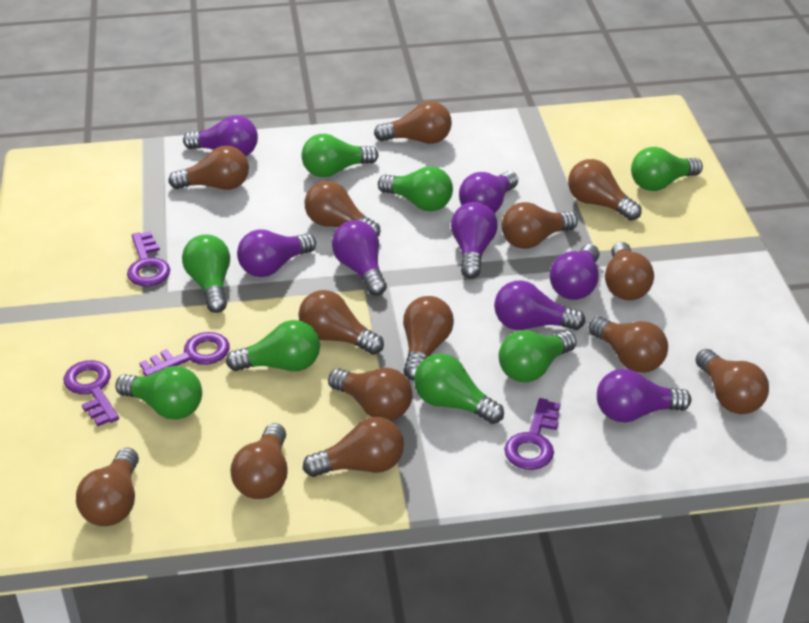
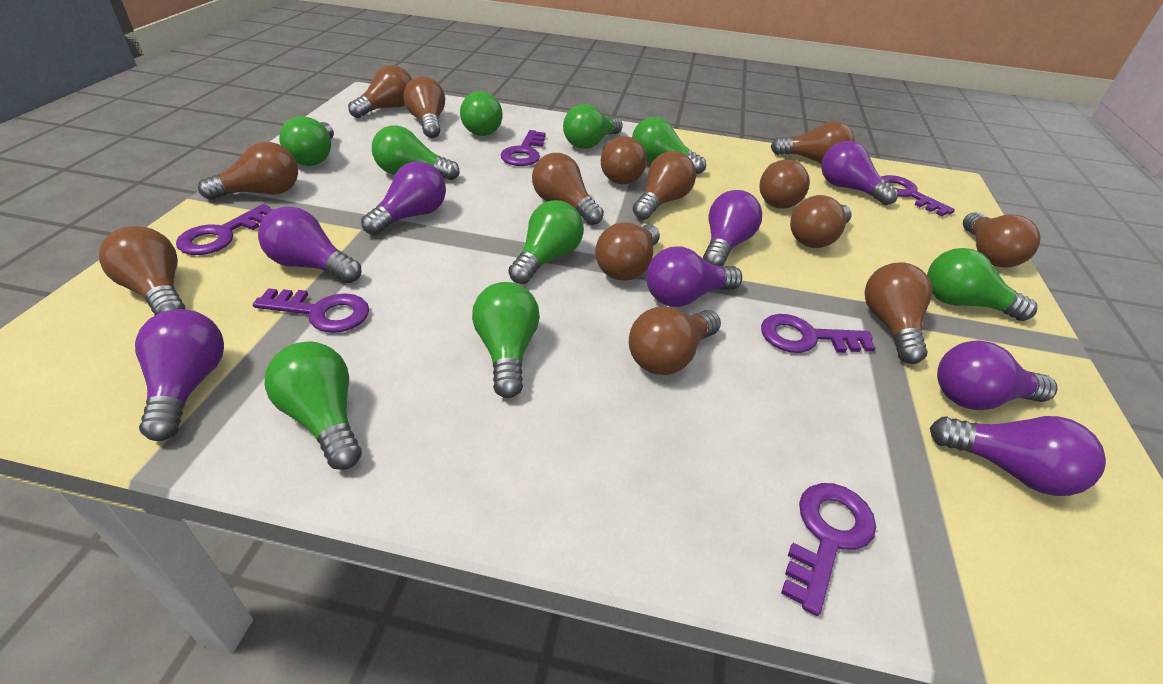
green light bulb: [115,366,202,420] [182,235,230,313] [226,320,320,371] [302,134,378,177] [378,166,453,211] [414,354,504,424] [499,331,577,382] [631,147,703,191] = 8 -> [265,342,362,470] [279,116,334,166] [372,125,460,180] [460,91,503,136] [472,282,540,398] [508,200,584,284] [563,104,623,149] [632,117,706,175] [927,248,1037,321] = 9
purple key: [64,360,119,426] [127,231,170,287] [140,332,230,376] [504,398,560,470] = 4 -> [176,204,273,255] [253,288,369,333] [500,130,546,166] [761,314,875,353] [781,483,876,616] [881,175,955,217] = 6

